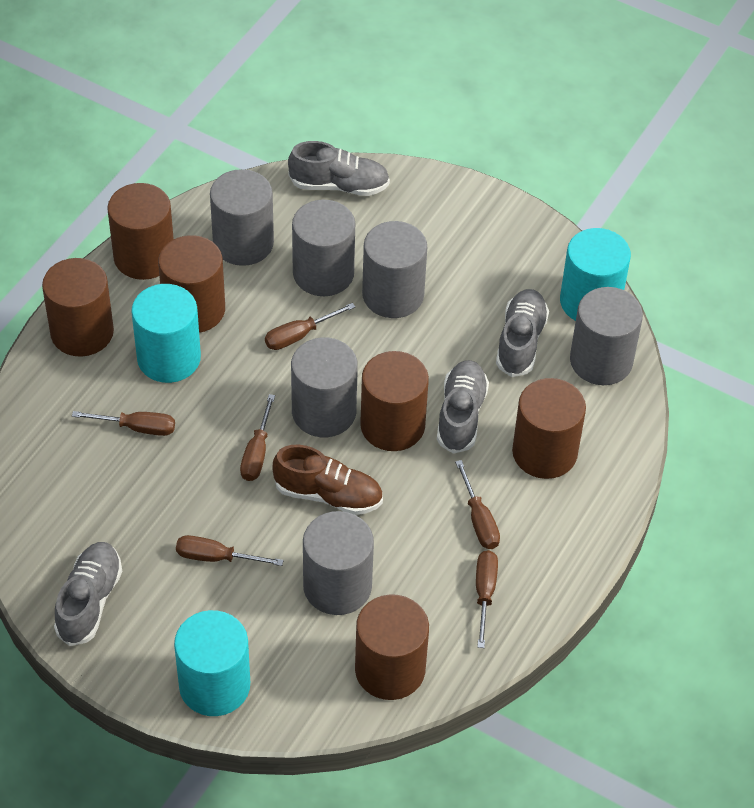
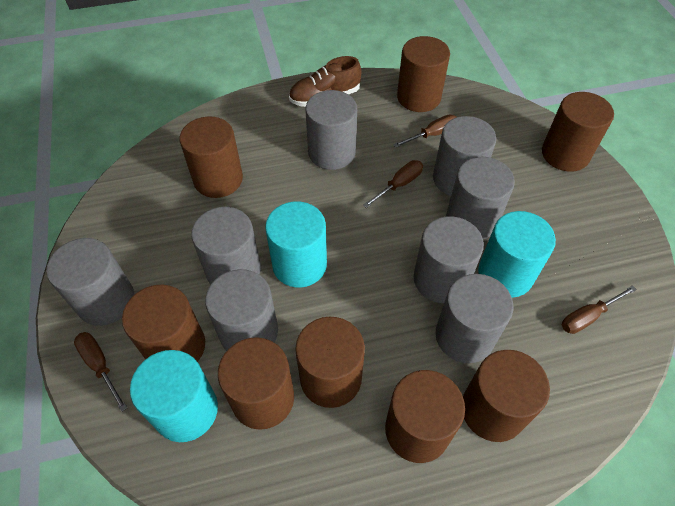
brown cylinder: [42,258,114,357] [107,183,174,280] [158,235,225,333] [355,594,429,700] [360,351,429,451] [512,378,586,479] = 6 -> [122,284,205,362] [180,116,243,198] [218,337,294,430] [295,317,365,408] [385,370,465,463] [397,36,450,112] [463,350,550,442] [542,92,614,172] = 8
brown screwdriver: [72,411,175,436] [176,535,284,566] [240,394,275,481] [265,303,355,350] [455,460,500,549] [476,550,498,648] = 6 -> [74,332,127,412] [363,160,423,208] [393,115,457,148] [562,285,637,334] = 4
grey cylinder: [210,169,274,266] [291,337,358,437] [292,200,355,296] [303,511,374,615] [362,221,427,318] [570,287,643,385] = 6 -> [47,238,134,326] [191,207,261,284] [205,269,278,351] [305,90,357,170] [413,216,484,303] [433,116,496,196] [435,274,514,363] [446,157,515,239] = 8
grey shoe: [54,542,122,646] [288,141,390,196] [437,360,489,454] [496,289,549,377] = 4 -> none = 0

